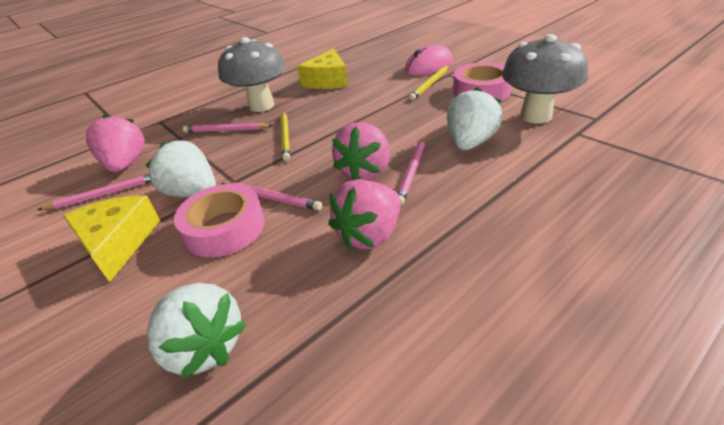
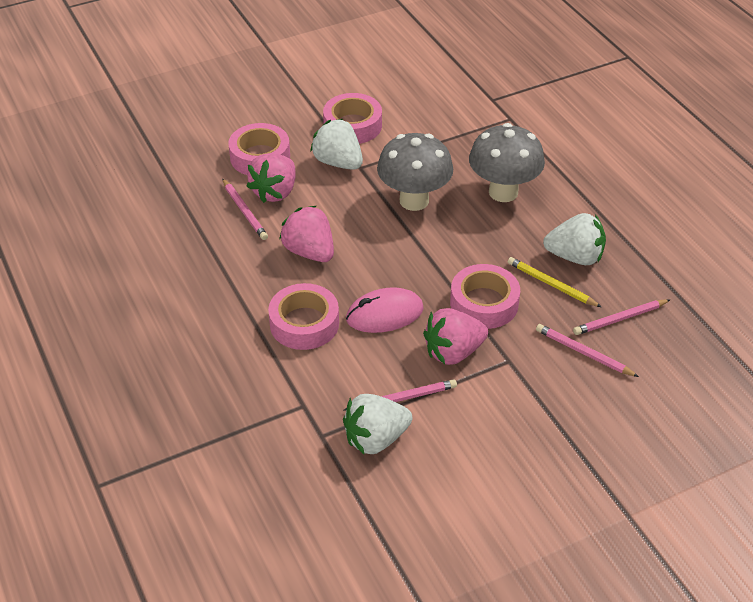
pink tape: [174,184,265,258] [453,62,512,100] = 2 -> [228,123,290,175] [268,283,339,350] [323,93,382,144] [450,264,520,329] = 4
yellow cheese: [63,195,160,282] [297,48,348,89] = 2 -> none = 0
yellow pencil: [281,111,290,161] [409,65,449,100] = 2 -> [508,257,601,307] = 1

